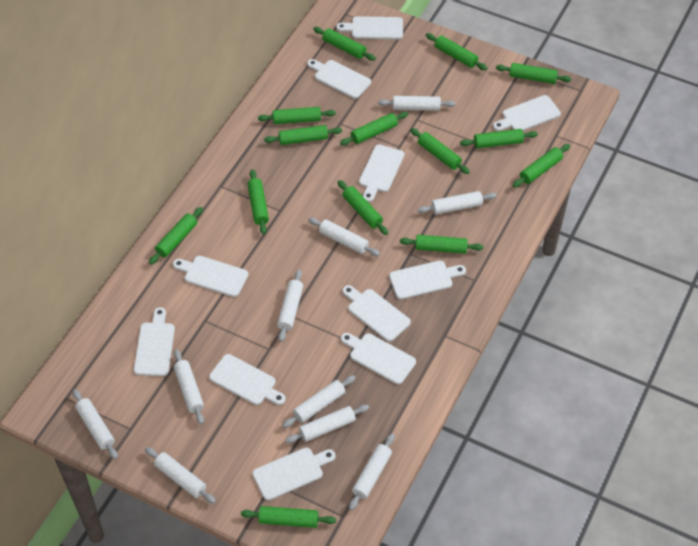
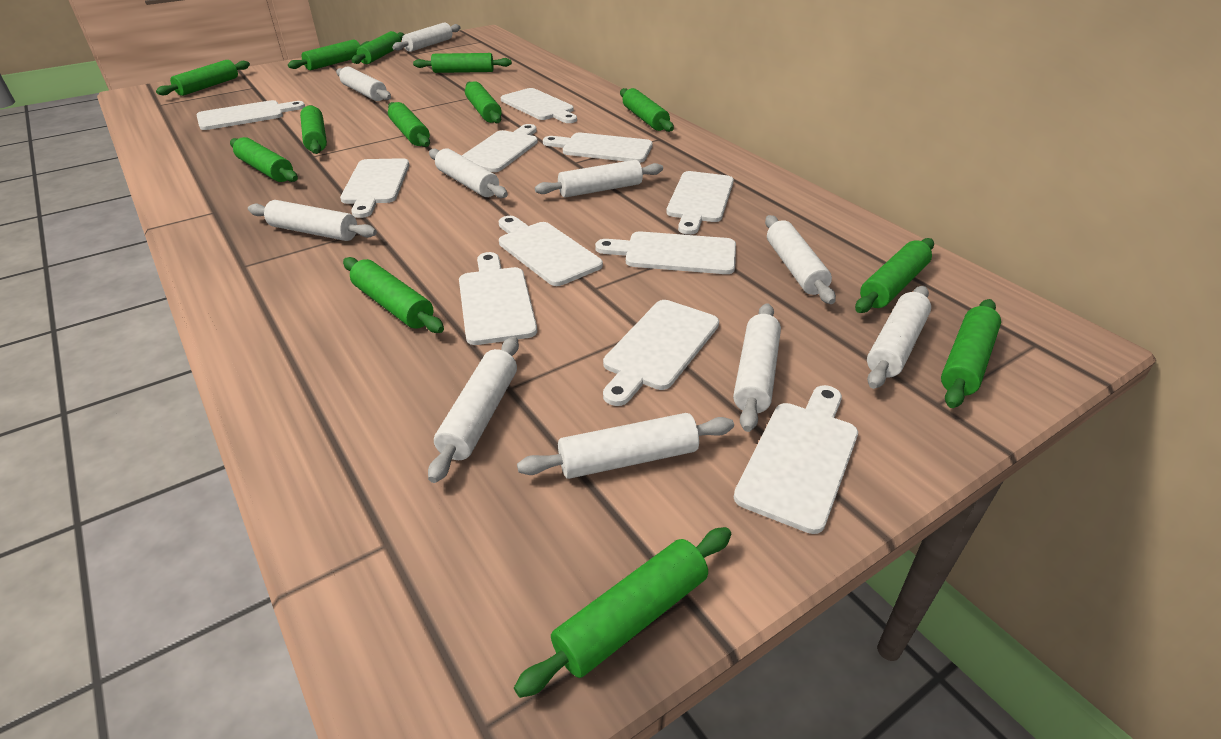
green rolling pin: [149,207,203,264] [241,506,336,528] [247,169,269,235] [258,107,336,124] [264,125,342,145] [313,27,376,60] [338,180,388,235] [340,112,408,145] [400,235,483,254] [410,128,470,174] [426,33,487,70] [460,129,538,148] [496,63,572,84] [513,144,570,188] = 14 -> [156,60,250,96] [230,137,298,182] [288,40,370,70] [300,105,327,154] [343,257,444,333] [352,31,405,64] [388,102,430,147] [413,53,512,73] [465,81,502,123] [514,527,731,698] [620,88,674,132] [855,238,934,313] [941,299,1001,408] = 13

